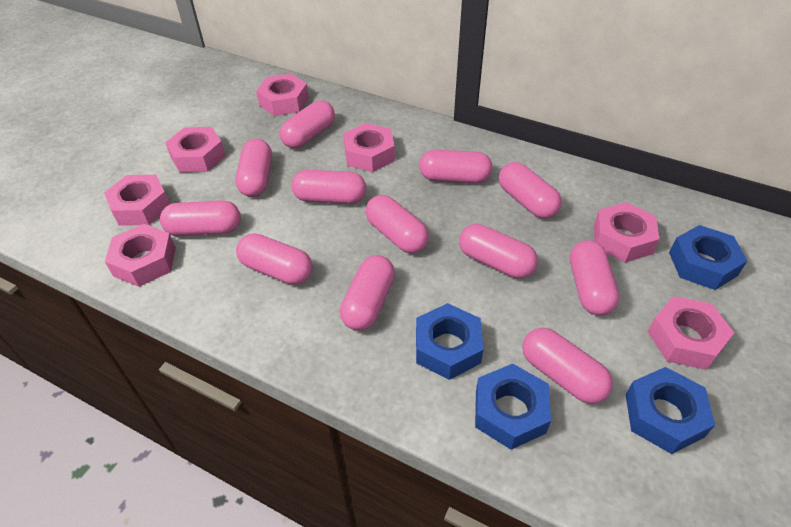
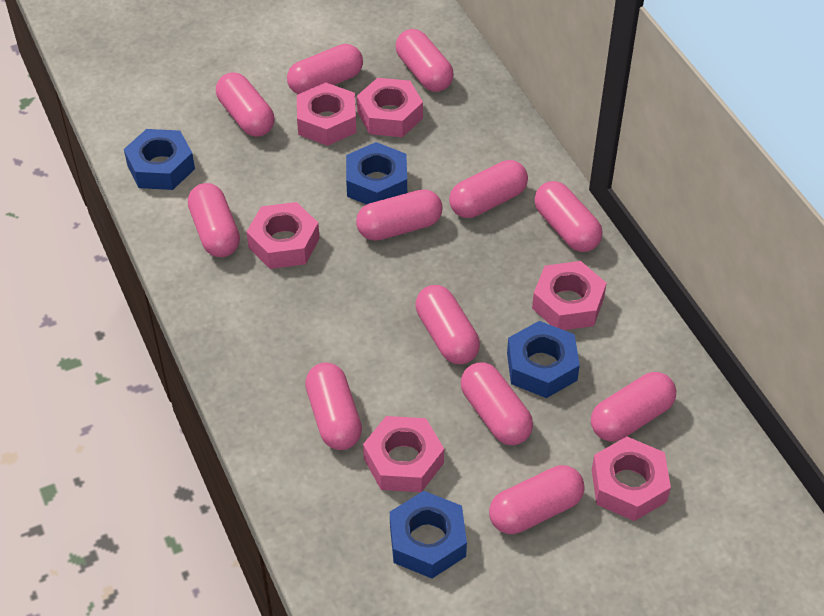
pink nut: [104,175,169,226] [105,224,176,287] [165,127,226,173] [256,74,309,116] [343,123,395,172] [594,202,659,263] [647,296,734,370] = 7 -> [246,202,320,269] [297,82,356,146] [357,78,423,137] [363,416,444,492] [532,261,607,330] [592,437,671,521] = 6

